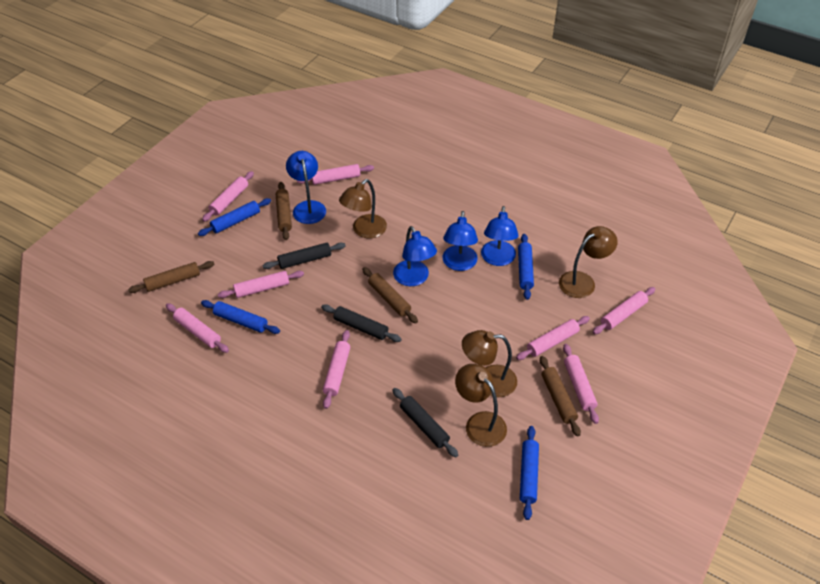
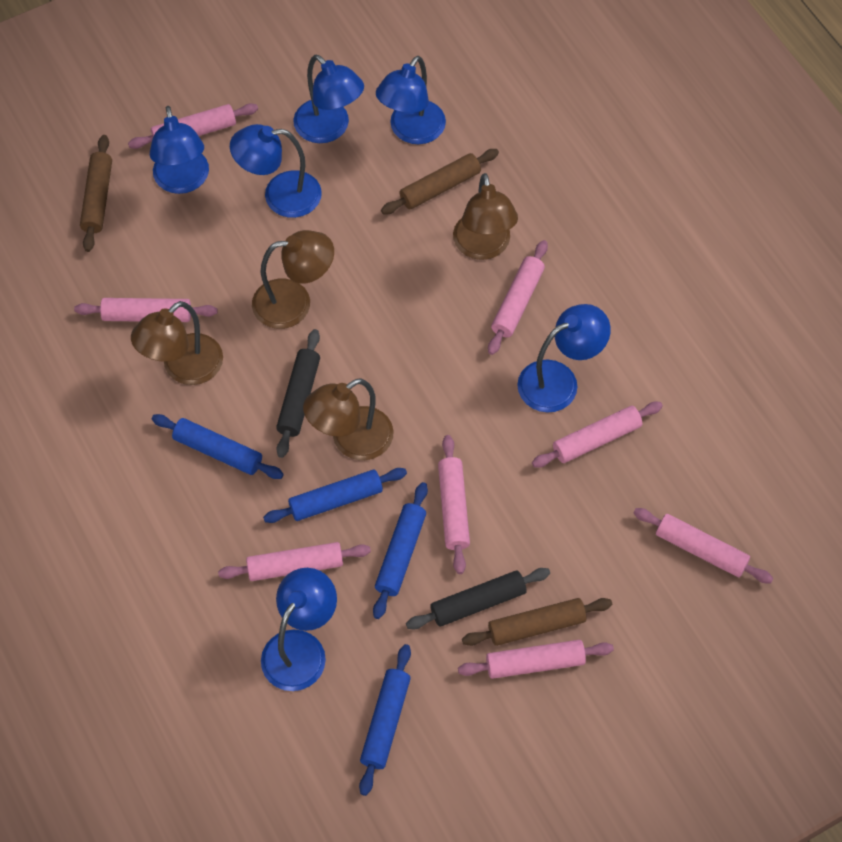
black rolling pin: [262,242,346,269] [321,304,402,342] [392,388,458,457] = 3 -> [276,329,320,458] [406,568,550,629] = 2
blue lamp: [286,151,326,224] [393,226,437,286] [442,211,478,271] [481,206,519,266] = 4 -> [150,106,209,194] [230,124,322,218] [261,568,337,691] [293,55,364,143] [376,56,446,144] [517,304,611,413] = 6
brown rolling pin: [128,261,215,293] [276,182,292,240] [362,267,418,323] [540,356,581,436] = 4 -> [80,135,112,252] [381,149,499,214] [462,598,612,646] = 3

